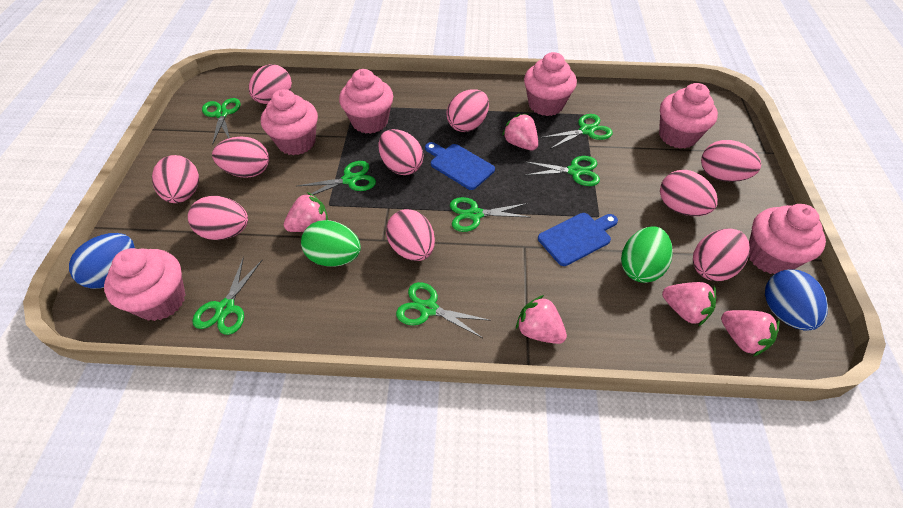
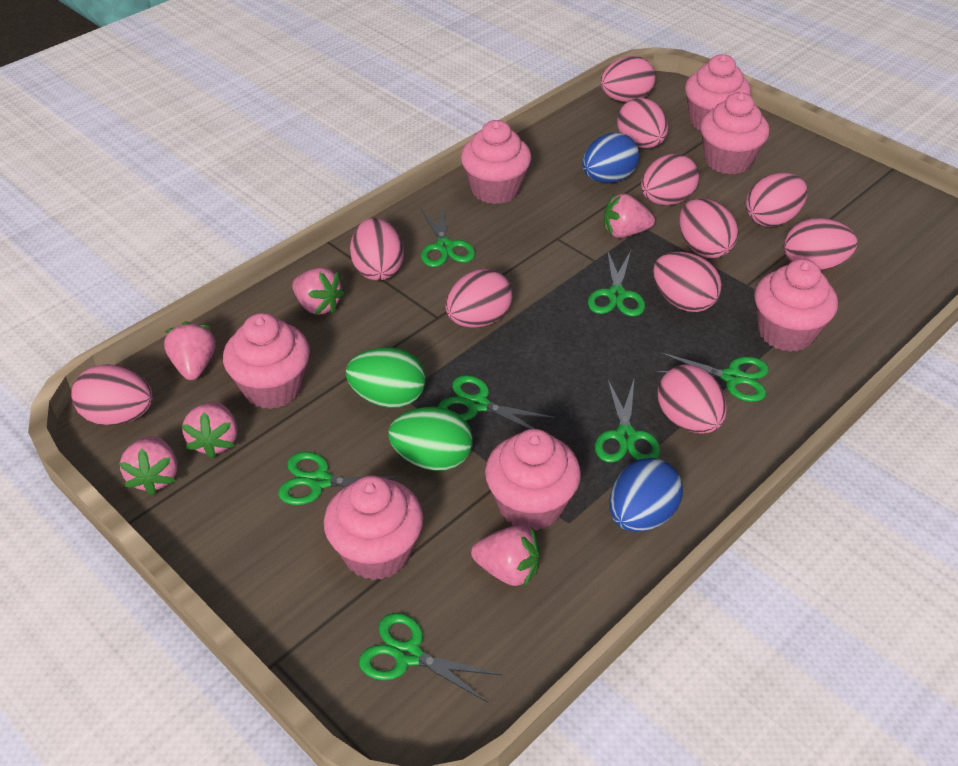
blue cutting board: [425,142,495,190] [538,213,618,266] = 2 -> none = 0
pink cupcake: [104,248,185,321] [261,89,318,155] [339,69,393,134] [524,52,577,116] [659,83,718,149] [749,204,826,274] = 6 -> [223,313,310,409] [324,476,423,580] [461,120,531,204] [485,429,581,531] [685,54,751,130] [700,92,770,175] [755,259,838,352] = 7
pink egg: [152,155,199,203] [188,196,248,240] [212,137,269,178] [249,64,292,104] [378,129,423,175] [386,209,435,261] [446,89,489,132] [660,170,718,216] [693,228,750,281] [701,140,761,182] = 10 -> [71,364,153,426] [350,218,404,280] [446,269,512,328] [600,56,656,102] [617,98,668,148] [641,154,699,205] [653,252,722,312] [657,364,727,433] [679,198,738,258] [746,173,808,227] [784,218,857,271] = 11
pink strawberry: [284,192,328,232] [502,114,538,151] [516,295,567,344] [662,282,716,326] [721,310,780,356] = 5 -> [119,436,178,495] [164,321,216,380] [182,401,237,459] [292,268,345,315] [471,525,540,587] [604,193,655,238] = 6

